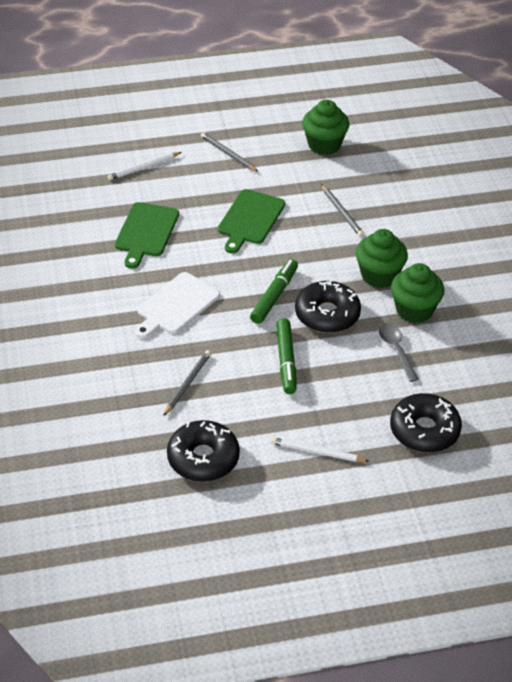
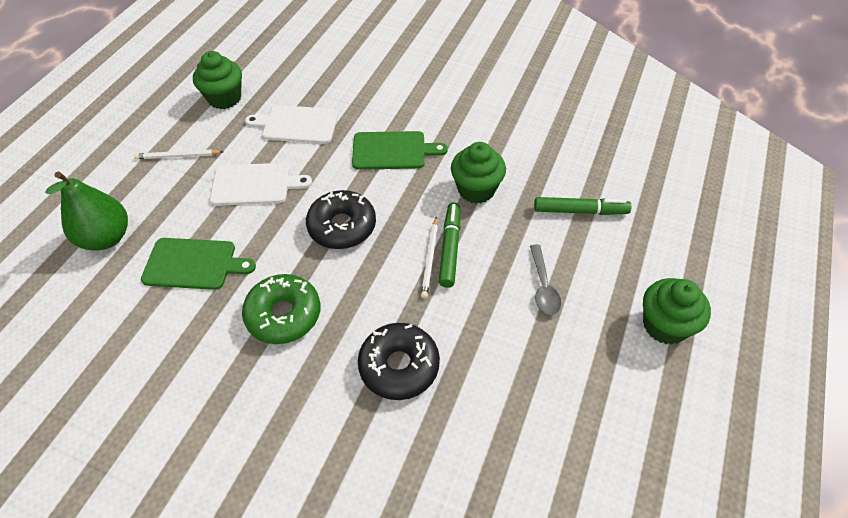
black donut: [167,420,240,482] [295,280,361,333] [390,393,462,453] = 3 -> [306,190,376,249] [358,323,440,400] = 2
green donut: none = 0 -> [242,274,321,344] = 1
green pear: none = 0 -> [45,172,128,251] = 1
grey pencil: [163,350,211,416] [201,132,258,172] [321,184,363,237] = 3 -> none = 0
white cutting board: [135,272,220,339] = 1 -> [210,163,312,206] [245,105,338,144] = 2

